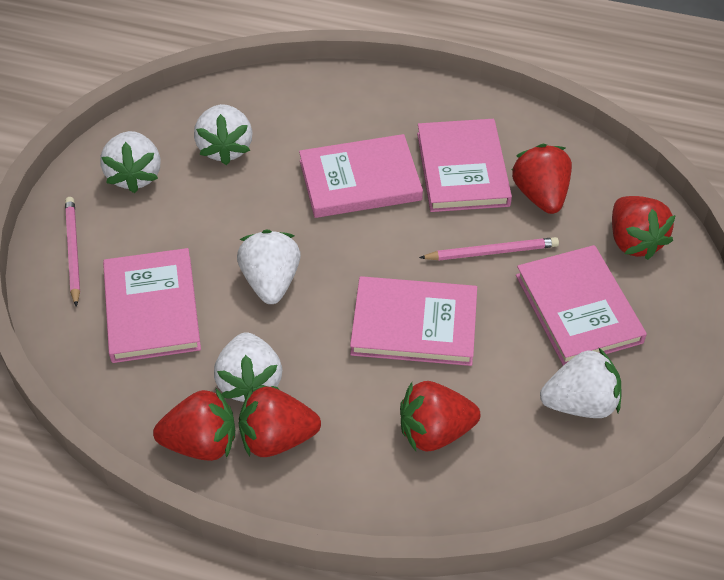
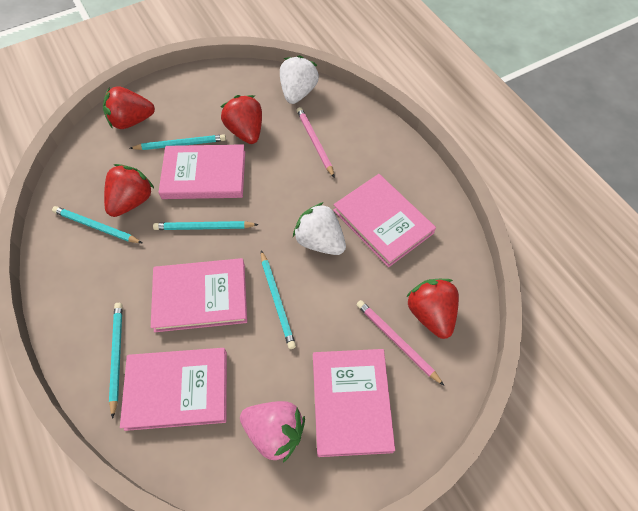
pink strawberry: none = 0 -> [240,401,305,463] = 1
red strawberry: [153,389,235,461] [239,386,321,457] [400,381,480,451] [512,144,572,214] [612,196,676,260] = 5 -> [103,86,155,129] [104,164,154,217] [221,95,262,144] [406,279,459,339] = 4
turquoise pencil: none = 0 -> [52,206,142,243] [109,303,122,419] [130,134,226,150] [153,221,259,230] [261,250,296,349] = 5
white strawberry: [100,131,161,193] [194,104,252,165] [214,332,282,402] [237,230,301,304] [540,347,622,418] = 5 -> [280,55,319,104] [293,202,346,255] = 2

